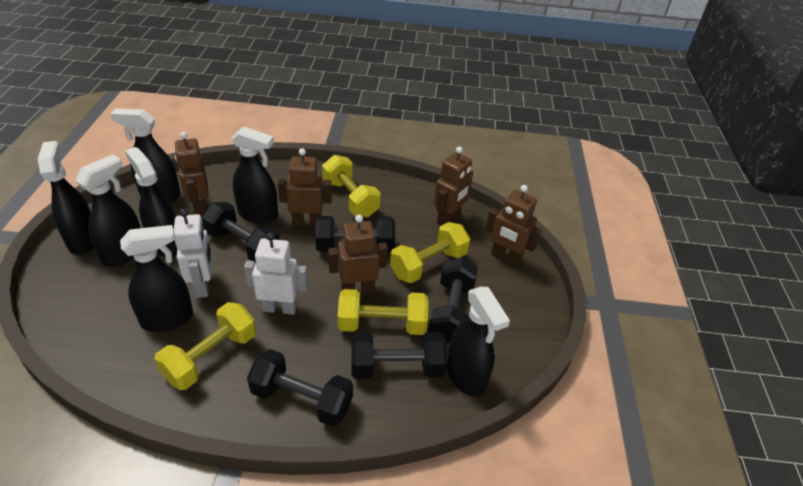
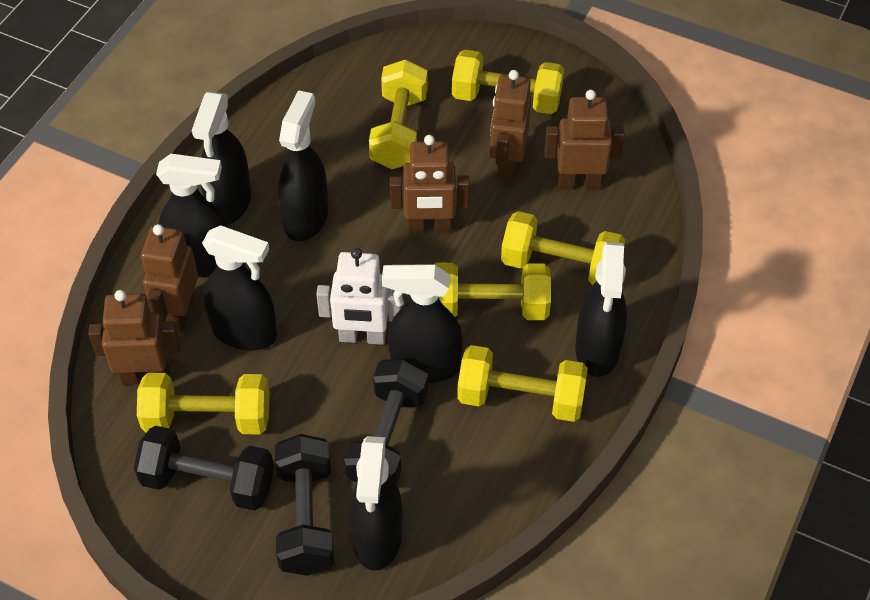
black dumbbell: [201,202,280,263] [247,349,353,427] [315,216,395,252] [351,332,448,379] [429,258,478,343] = 5 -> [134,426,274,511] [275,434,334,576] [344,358,428,484] = 3
white robot: [174,209,212,298] [244,232,308,315] = 2 -> [316,248,402,345] = 1
yellow dumbbell: [154,302,256,390] [322,155,381,217] [338,289,429,335] [390,222,470,283] = 4 -> [137,373,270,434] [369,59,428,169] [434,263,551,320] [452,50,564,114] [457,345,588,422] [501,211,625,285] = 6

